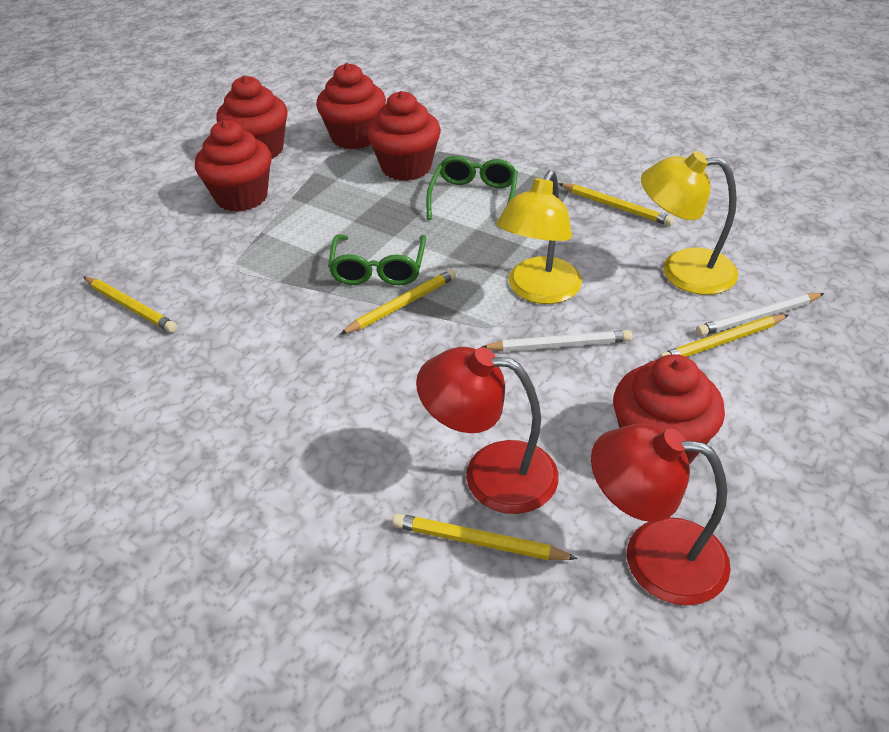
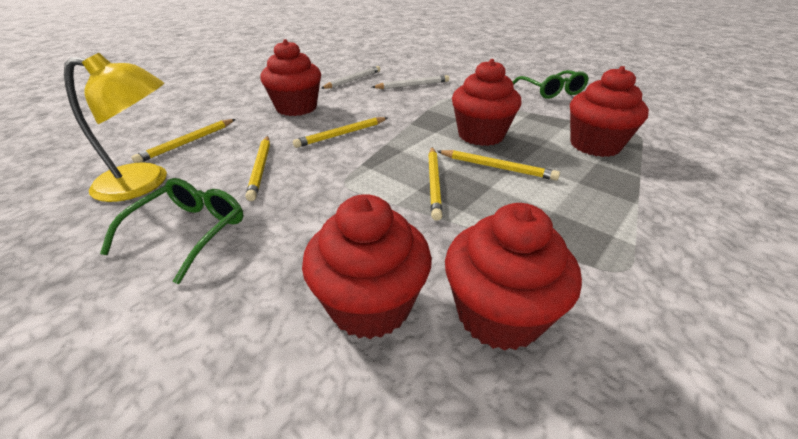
red lamp: [416,347,559,514] [591,424,731,606] = 2 -> none = 0
yellow lamp: [497,171,582,304] [641,151,738,295] = 2 -> [64,53,167,202] = 1

